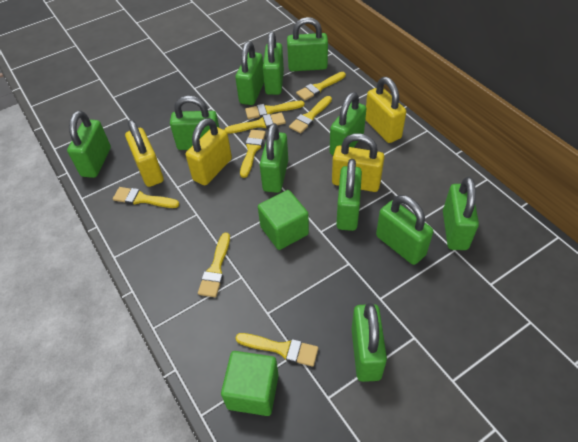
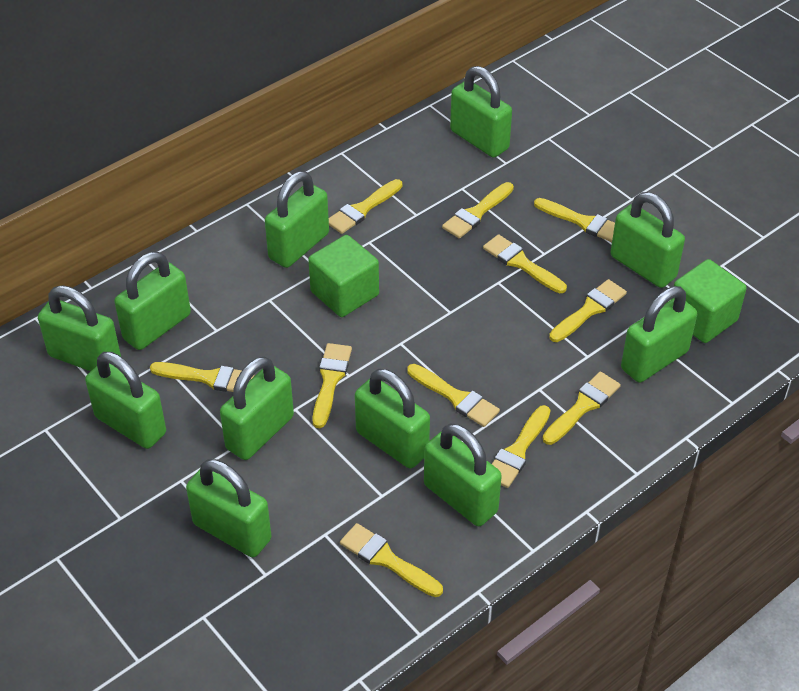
yellow brush: [113,187,180,208] [198,233,230,297] [225,112,286,134] [235,333,318,367] [240,129,266,178] [245,101,305,119] [289,96,332,134] [296,72,346,101] = 8 -> [150,362,254,392] [312,343,352,428] [329,179,402,234] [340,523,443,597] [407,364,500,427] [442,182,514,238] [483,234,567,293] [492,405,551,488] [534,198,615,242] [543,372,620,445] [549,279,627,342] = 11
yellow padlock: [125,120,164,187] [186,118,232,185] [332,133,384,192] [365,77,406,143] = 4 -> none = 0

